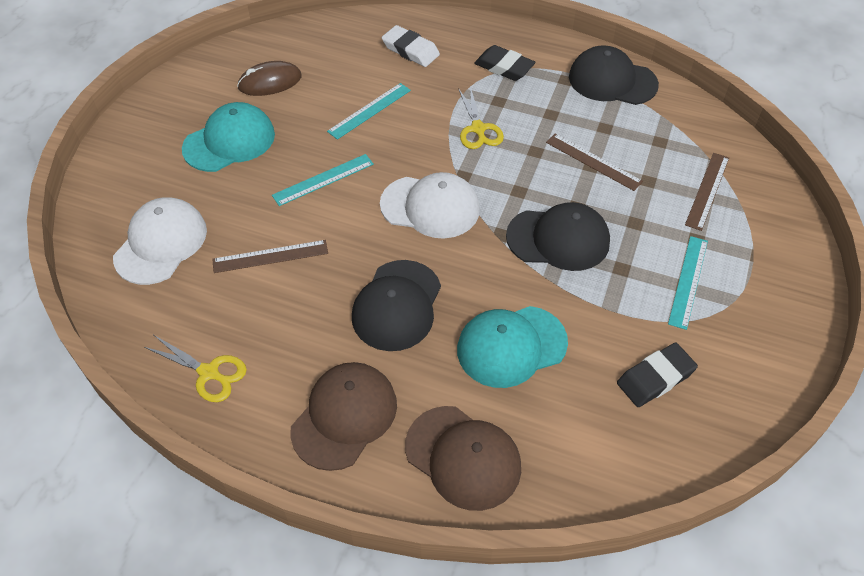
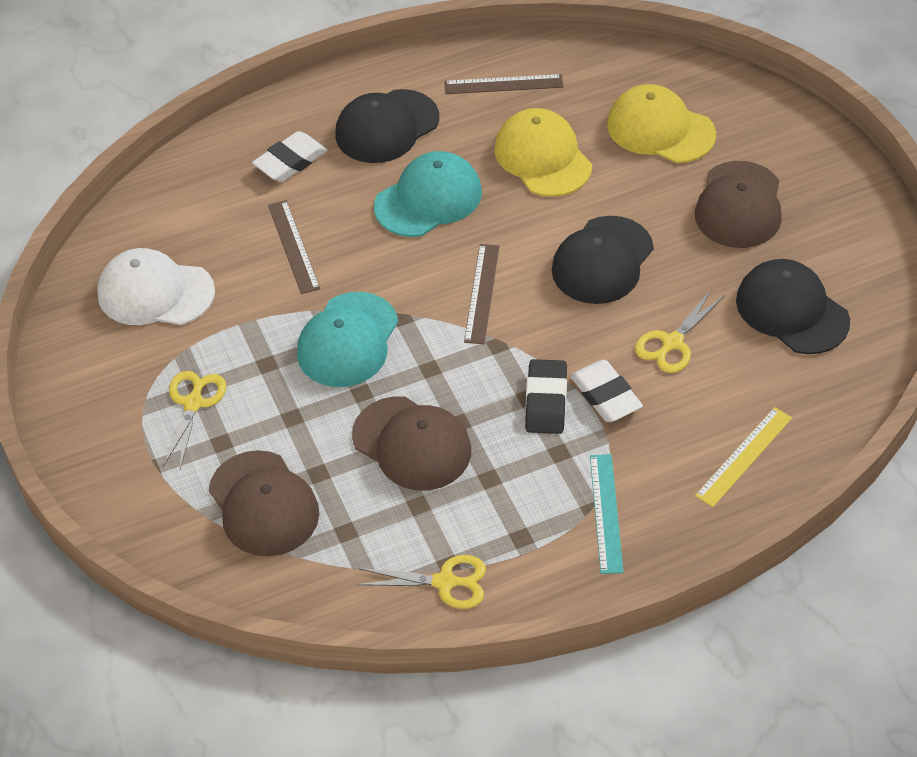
black eraser: [474,45,536,81] [617,343,698,407] = 2 -> [525,359,567,434] = 1
brown cap: [290,362,397,471] [405,406,521,511] = 2 -> [209,450,319,556] [352,396,471,491] [695,161,782,248] = 3
brown mouse: [237,61,302,96] = 1 -> none = 0
turquoise ruler: [272,154,374,206] [327,83,411,140] [668,236,708,330] = 3 -> [590,454,623,574] = 1
white cap: [113,197,207,285] [380,172,480,239] = 2 -> [97,248,215,325] = 1
white eraser: [382,25,440,67] = 1 -> [252,131,327,182] [570,360,643,422] = 2
yellow cap: none = 0 -> [494,108,592,197] [607,84,716,163] = 2
yellow ruler: none = 0 -> [695,407,792,507] = 1
yellow scissors: [144,335,247,402] [458,86,504,149] = 2 -> [163,371,226,469] [356,555,486,609] [635,290,725,373] = 3

